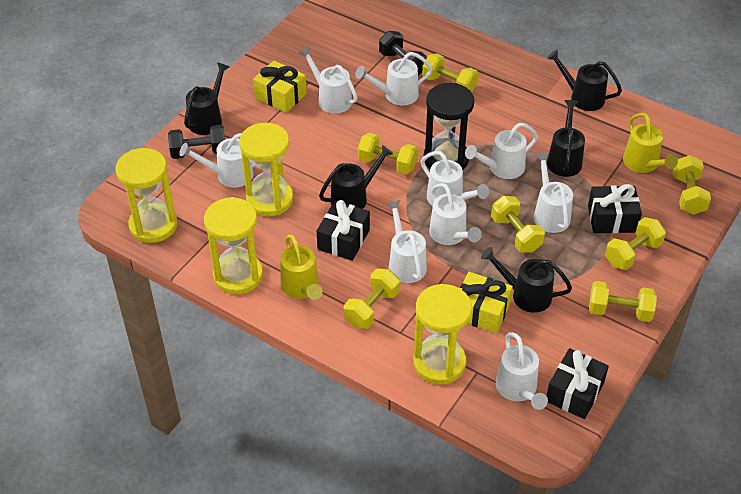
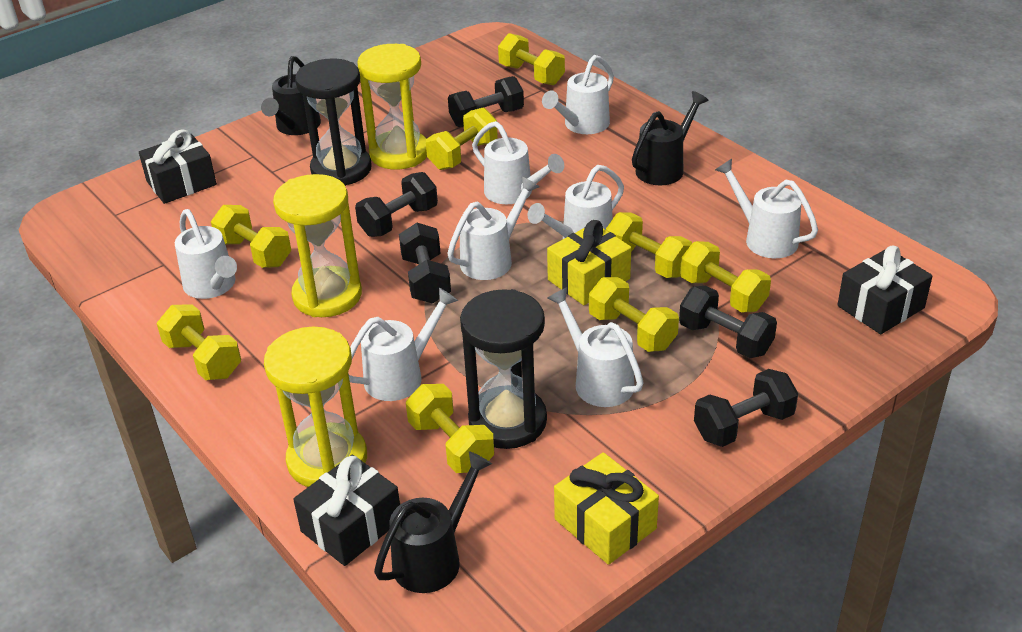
black dumbbell: [168,125,225,159] [379,31,427,76] = 2 -> [355,172,438,237] [399,223,451,304] [448,76,524,127] [679,286,777,358] [694,369,798,447] = 5
black hourglass: [423,83,474,170] = 1 -> [295,58,372,186] [460,289,547,449] = 2
black watering can: [184,62,229,135] [319,145,393,209] [481,247,572,313] [547,50,622,111] [547,100,585,177] = 5 -> [261,56,321,135] [374,451,492,593] [632,91,708,185] = 3
white watering can: [179,133,255,188] [298,46,358,114] [355,52,433,105] [386,200,427,283] [421,151,489,206] [429,183,482,245] [465,123,538,179] [496,332,548,410] [534,153,573,233] = 9 -> [175,209,237,299] [348,288,458,401] [447,177,539,280] [472,121,564,204] [528,165,624,239] [542,55,614,134] [547,287,644,407] [715,159,818,258] = 8
yellow dumbbell: [344,269,400,329] [358,133,418,174] [422,53,479,92] [491,196,545,253] [589,281,657,322] [605,217,666,270] [673,155,711,215] = 7 -> [157,304,241,380] [211,205,291,268] [406,384,494,473] [426,108,498,170] [498,33,565,85] [589,277,679,352] [606,212,692,278] [680,241,771,312] = 8
yellow hourglass: [115,148,177,243] [204,197,263,295] [239,123,293,216] [413,284,472,384] = 4 -> [264,327,367,487] [273,174,362,317] [357,44,427,169] = 3
yellow watering can: [281,235,323,300] [623,113,678,173] = 2 -> none = 0

